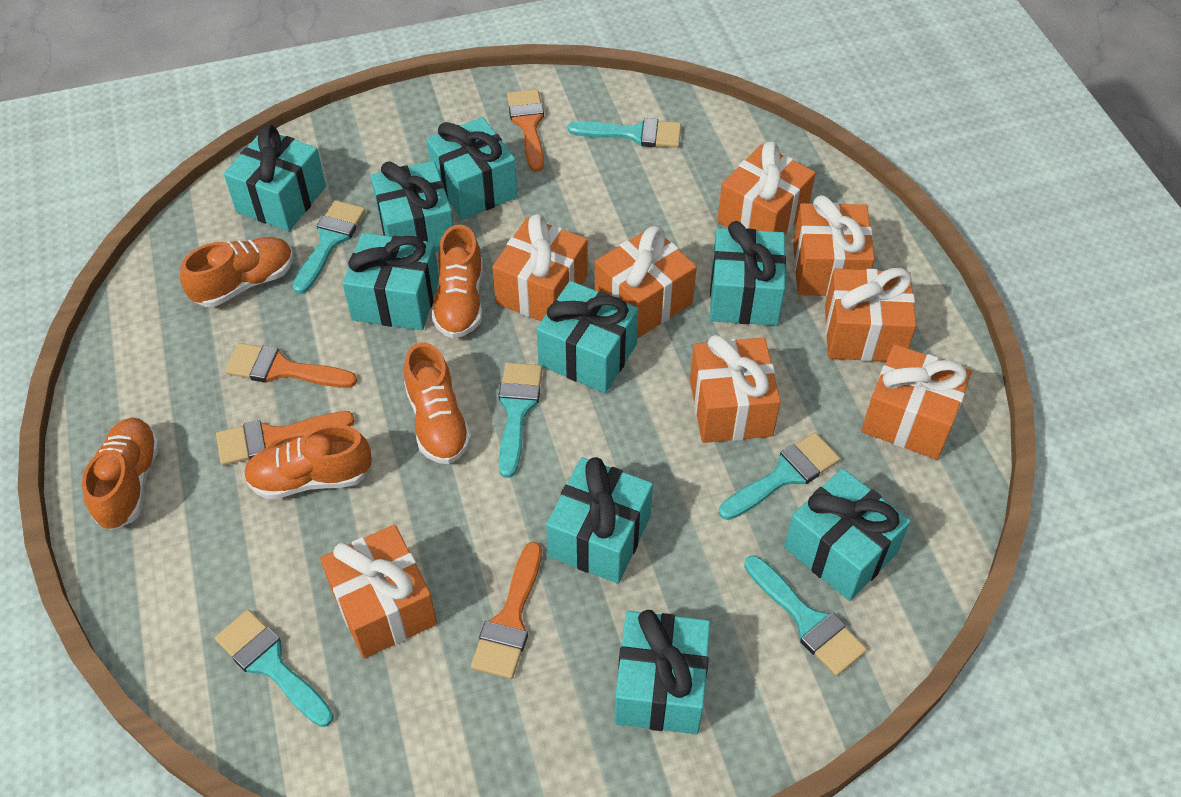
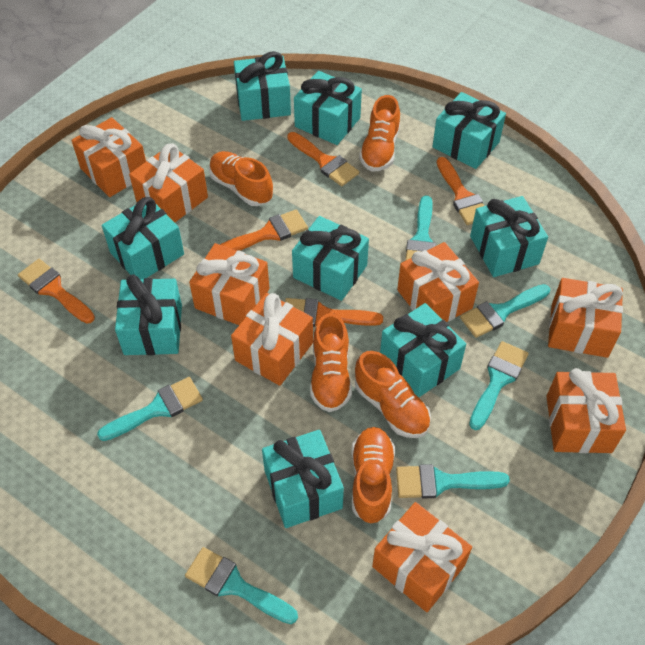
orange brush: [216,411,355,466] [225,343,357,388] [471,542,542,679] [507,89,544,172] = 4 -> [18,259,95,324] [220,209,308,251] [285,298,383,327] [287,132,359,186] [437,157,484,225] = 5

